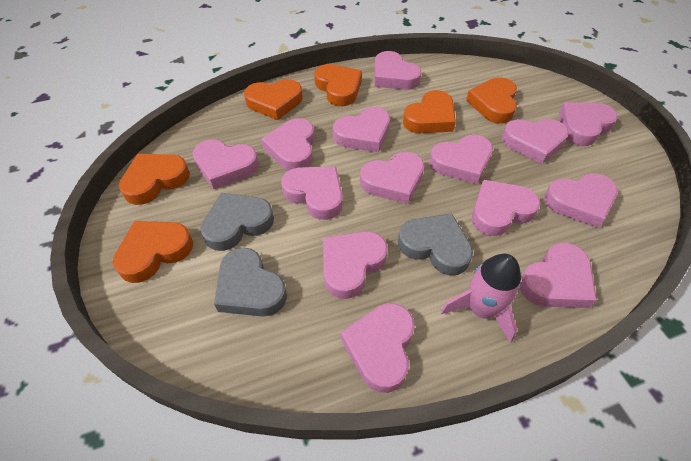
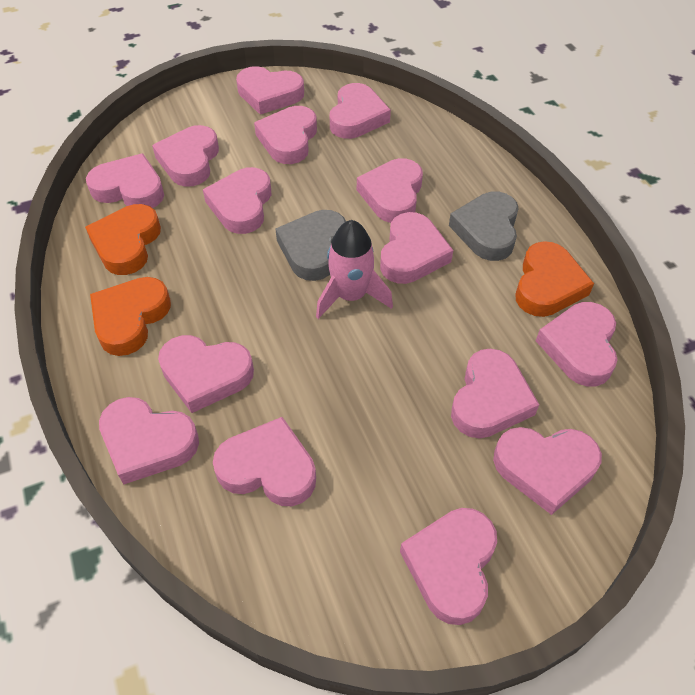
grey heart: [200,193,274,251] [214,248,287,316] [398,214,473,275] = 3 -> [275,210,346,281] [449,191,519,261] = 2
orange heart: [113,221,193,283] [119,154,190,205] [244,79,302,120] [314,64,362,106] [403,90,456,133] [466,77,517,124] = 6 -> [85,204,161,275] [90,277,171,356] [515,241,594,317] = 3
pink heart: [192,140,259,189] [261,118,315,171] [281,167,343,220] [323,231,387,299] [333,107,390,152] [341,303,415,393] [360,152,424,204] [374,51,422,90] [429,135,493,184] [472,180,541,236] [502,119,569,164] [520,243,597,308] [544,173,618,228] [559,102,618,146] = 14 -> [86,153,164,208] [99,397,199,484] [152,125,219,187] [158,335,254,413] [203,167,271,234] [213,417,316,506] [236,66,304,115] [254,106,317,164] [330,83,391,139] [357,158,423,223] [380,212,453,284] [400,508,497,625] [451,349,539,438] [493,427,602,515] [536,302,618,386] = 15

